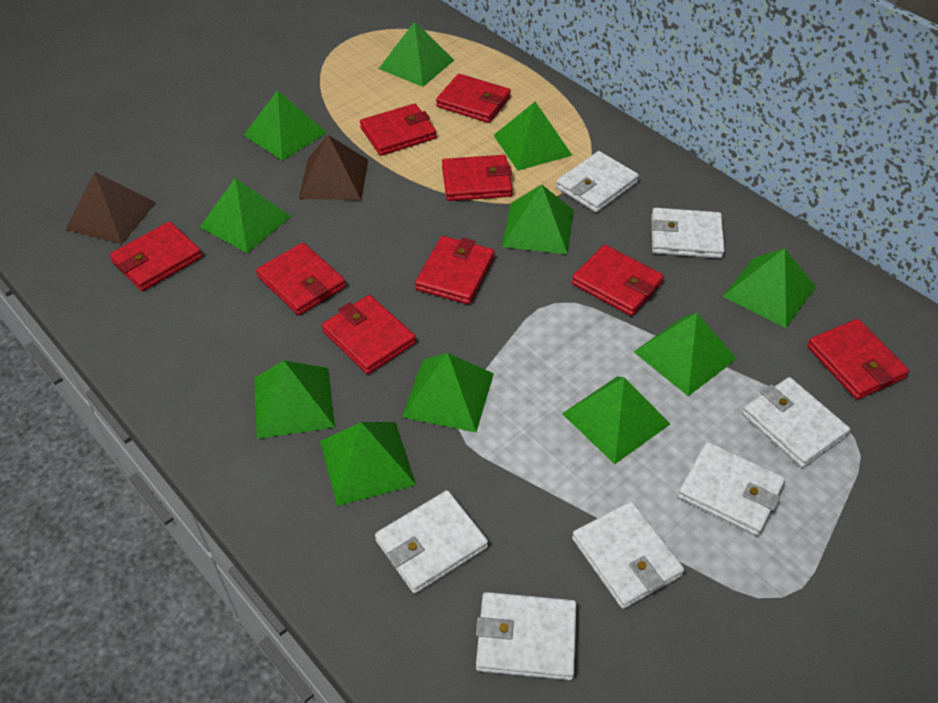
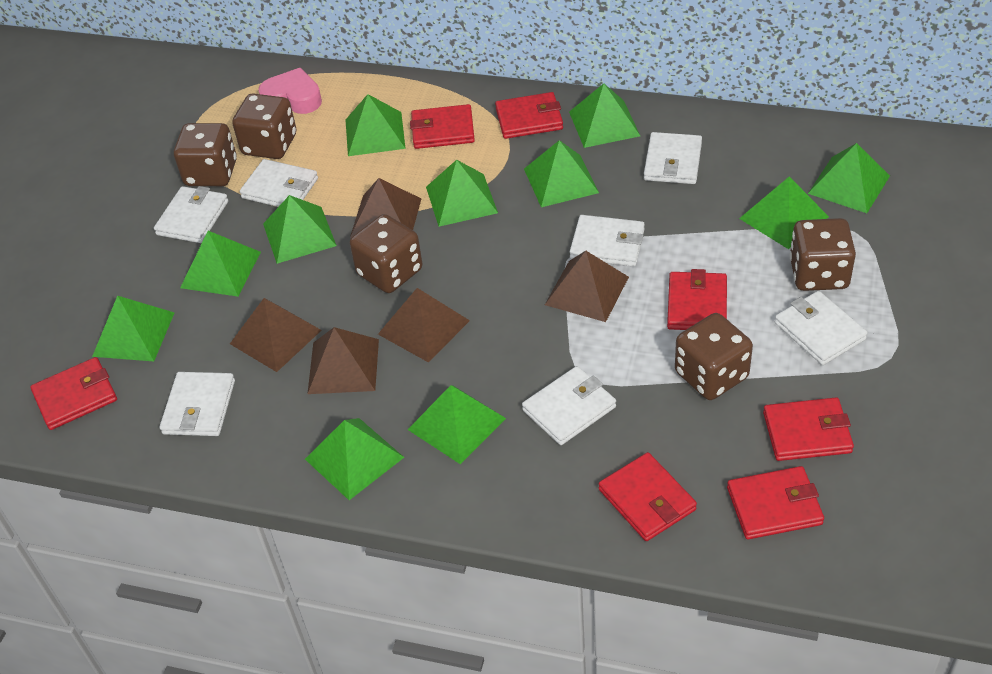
brown dice: none = 0 -> [174,123,237,186] [232,94,296,159] [350,214,423,293] [675,313,753,400] [790,218,856,291] = 5
brown pyramid: [65,172,156,244] [299,135,368,200] = 2 -> [230,298,322,372] [308,327,379,394] [350,178,421,238] [378,288,470,363] [545,251,629,322] = 5
pink heart: none = 0 -> [258,68,322,114] = 1
red wallet: [110,222,202,291] [256,243,346,315] [322,295,416,374] [360,104,437,156] [415,236,495,305] [436,74,511,123] [442,155,513,201] [572,245,664,316] [807,319,909,400] = 9 -> [30,357,117,430] [410,104,475,149] [495,92,563,139] [599,452,697,541] [667,269,727,330] [727,466,824,539] [763,397,854,461] = 7

